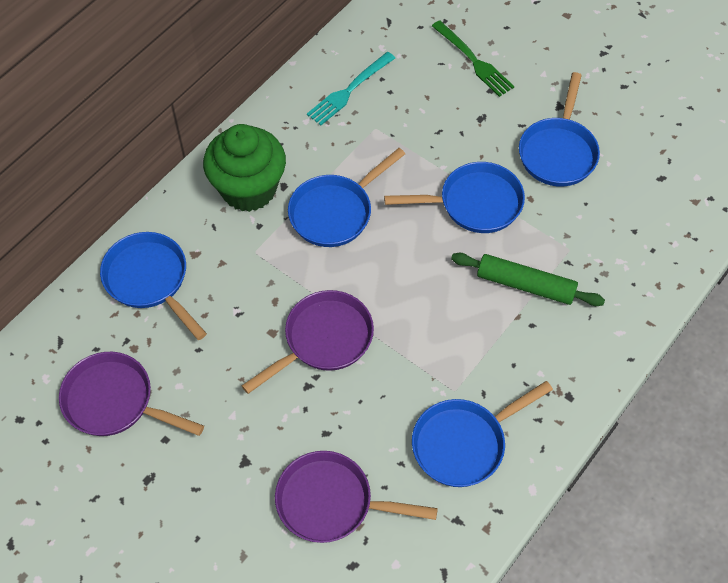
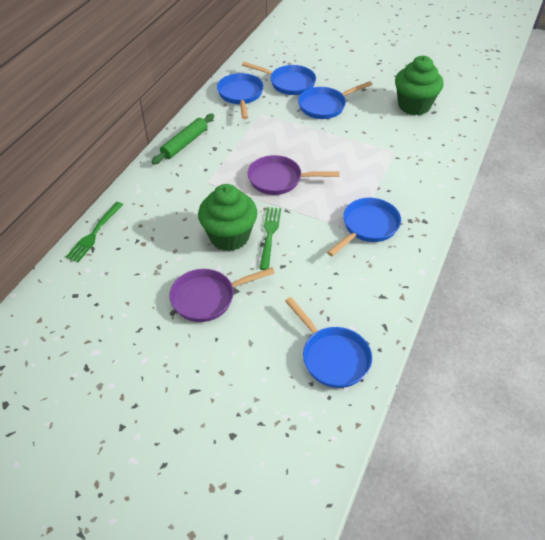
green cupcake: [203,124,286,212] = 1 -> [198,184,257,251] [395,56,444,115] = 2
green fork: [432,20,514,97] = 1 -> [66,202,123,262] [259,207,281,270] = 2
purple pan: [59,352,204,436] [242,290,374,394] [275,451,438,543] = 3 -> [169,267,275,322] [248,155,340,195] = 2
turquoise fork: [307,52,395,125] = 1 -> none = 0

